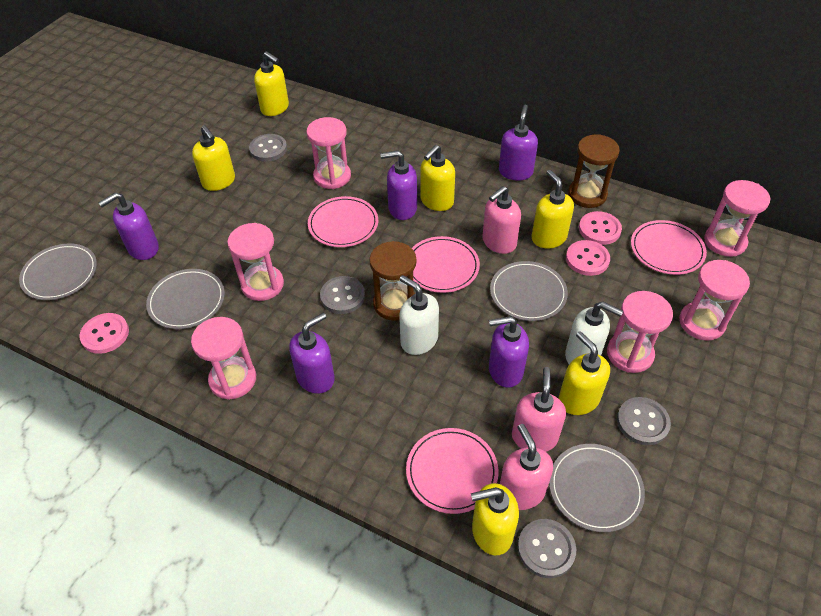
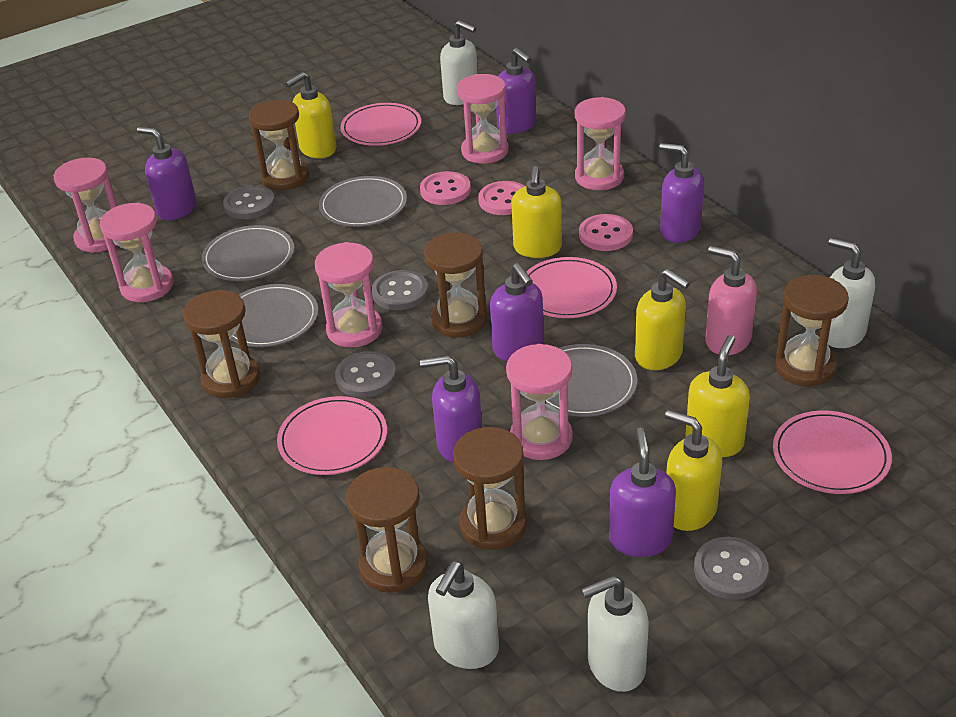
brown hourglass: [369,241,416,321] [568,134,620,208] = 2 -> [183,290,260,399] [249,99,309,190] [346,467,428,593] [424,233,487,338] [453,427,527,550] [775,275,849,386] = 6
pink soap dispenser: [482,186,521,254] [500,424,553,510] [512,367,566,452] = 3 -> [705,246,757,355] = 1
purple soap dispenser: [98,192,159,260] [289,313,335,394] [380,151,417,220] [489,316,529,388] [499,105,538,181] = 5 -> [137,127,197,221] [420,355,482,463] [490,263,544,361] [496,48,536,134] [609,428,676,557] [659,143,704,243] = 6
white soap dispenser: [399,275,439,355] [565,301,623,364] = 2 -> [428,561,499,669] [440,20,478,105] [581,576,649,692] [828,238,875,348] = 4
yellow soap dispenser: [192,125,235,191] [254,51,289,116] [420,145,455,211] [471,483,519,555] [531,170,574,248] [559,331,610,415] = 6 -> [285,72,336,158] [511,166,562,258] [635,269,690,370] [665,410,722,531] [685,335,750,457] = 5

